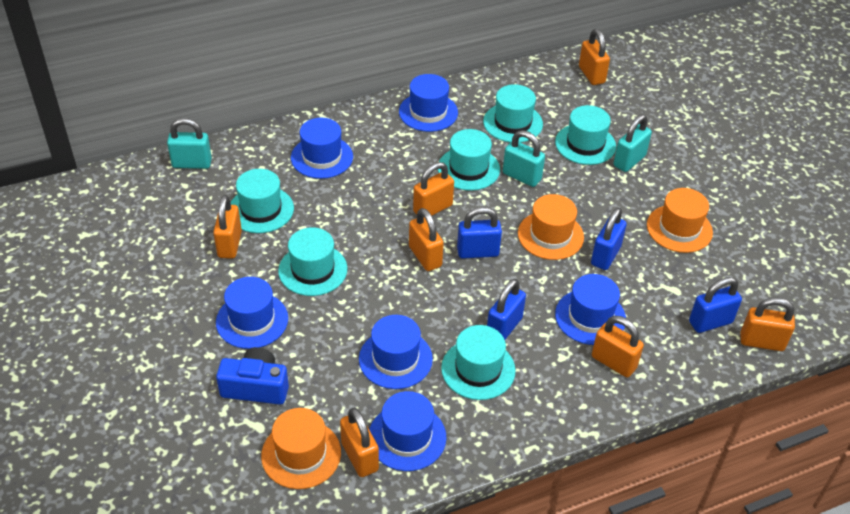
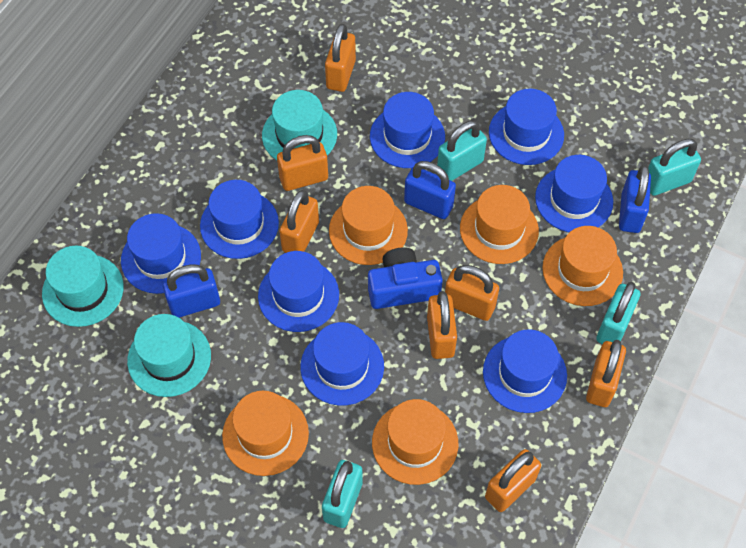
blue hat: [216,277,288,349] [291,118,353,179] [359,315,433,389] [369,391,447,471] [399,74,458,132] [555,274,626,345] = 6 -> [121,213,201,294] [200,180,279,259] [258,251,339,332] [301,322,384,406] [370,92,445,168] [483,329,567,413] [489,89,564,165] [535,155,613,232] = 8
blue padlock: [457,207,502,259] [487,279,526,340] [591,208,627,270] [689,277,742,333] = 4 -> [163,264,220,318] [404,161,456,219] [619,165,651,233] = 3
orange hat: [261,408,341,489] [518,194,584,260] [647,188,713,253] = 3 -> [222,391,309,476] [329,186,408,265] [372,399,458,485] [460,185,539,264] [542,226,623,306] = 5
turquoise hat: [230,169,294,233] [278,227,347,296] [438,129,500,191] [441,325,516,400] [483,84,543,143] [555,105,616,165] = 6 -> [42,246,124,327] [127,314,211,397] [262,90,337,160] = 3
turquoise padlock: [167,118,212,169] [503,130,545,187] [614,115,652,172] = 3 -> [322,460,363,528] [437,121,487,181] [596,282,640,344] [648,139,701,196] = 4

